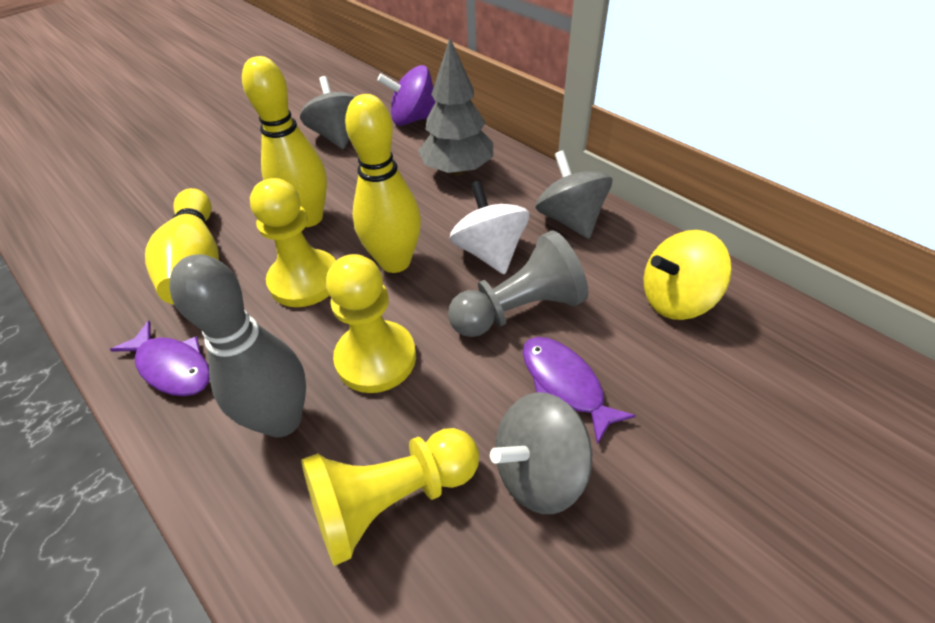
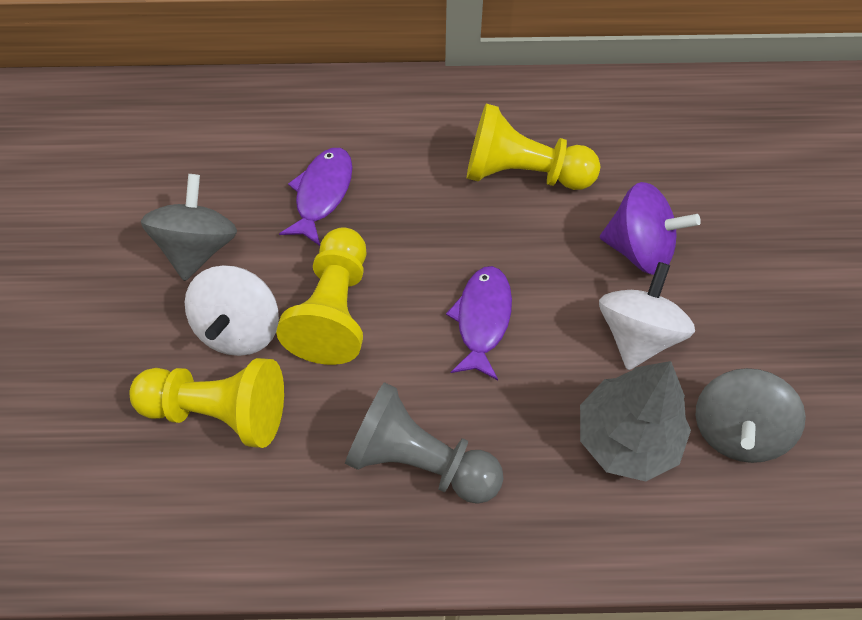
grey bowling pin: [169,254,306,437] = 1 -> none = 0
grey spinning top: [300,76,356,150] [490,392,592,514] [536,150,612,239] = 3 -> [141,174,237,281] [695,368,806,463] = 2
white spinning top: [450,181,529,274] = 1 -> [185,265,279,356] [599,262,695,370] = 2
yellow bowling pin: [145,188,219,304] [242,56,327,227] [345,94,421,273] = 3 -> none = 0
yellow spinning top: [643,230,732,320] = 1 -> none = 0

